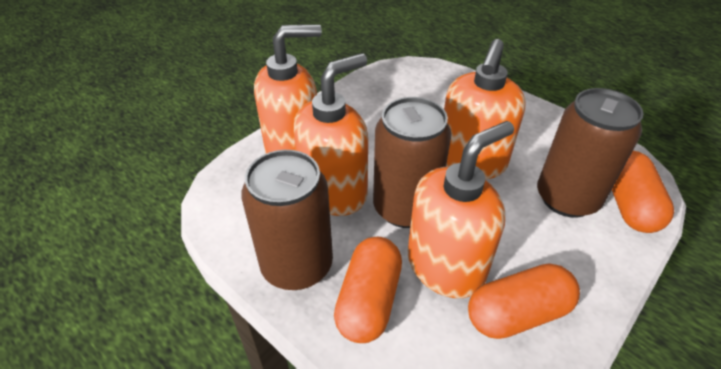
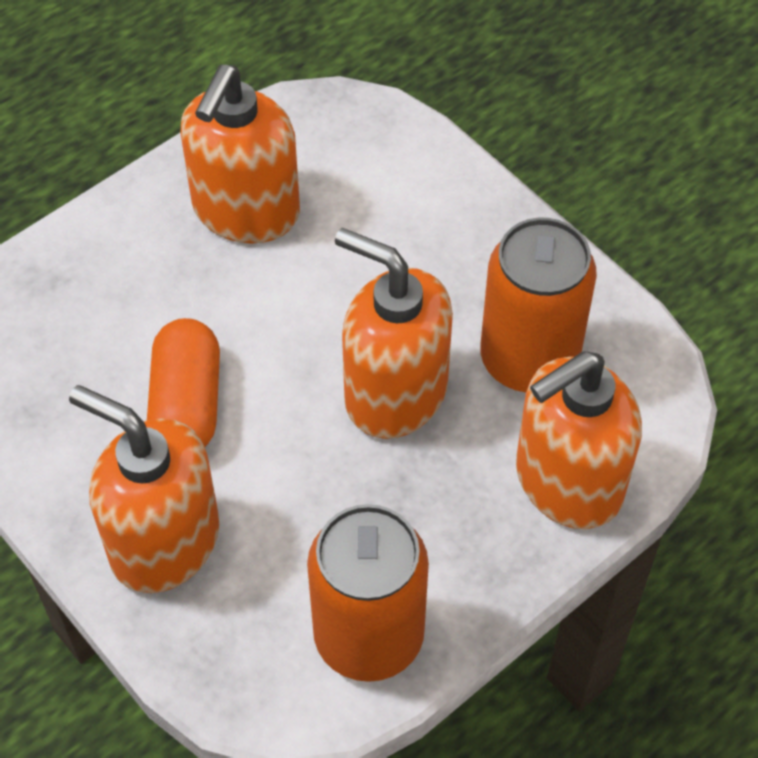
brown can: [241,150,333,290] [373,97,451,228] [537,88,644,218] = 3 -> none = 0
orange can: none = 0 -> [307,504,429,682] [480,218,597,392] = 2
orange capsule: [334,237,402,343] [468,263,580,339] [612,151,674,233] = 3 -> [147,318,220,447] = 1

